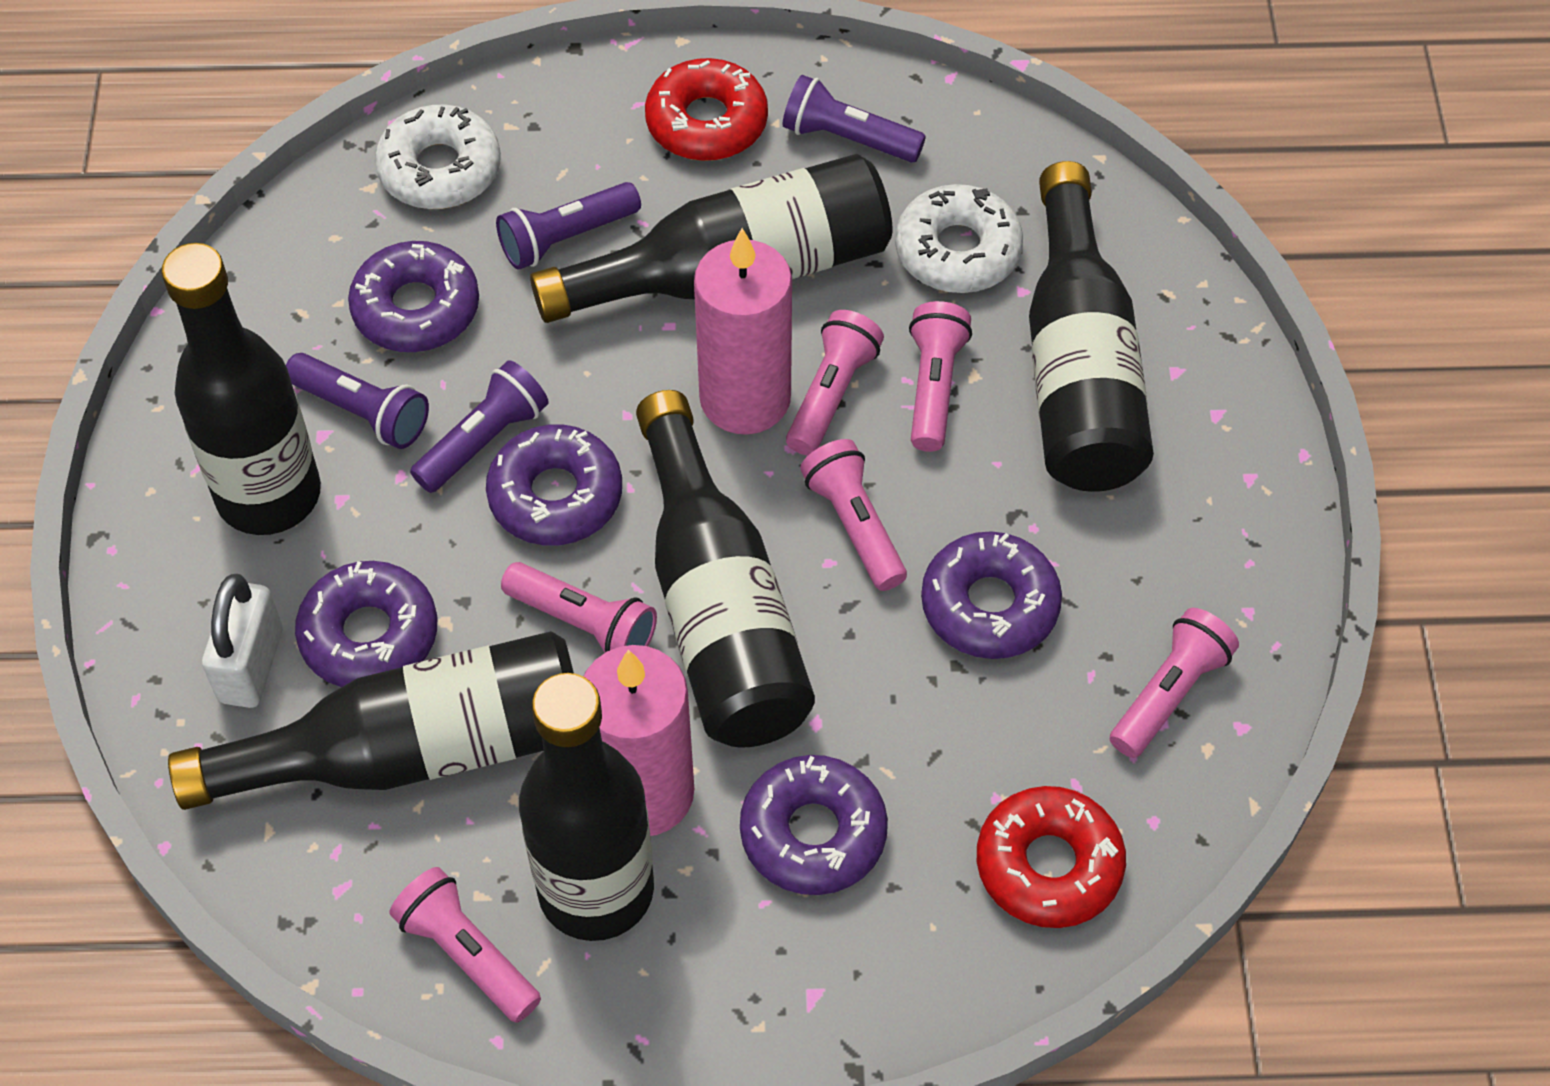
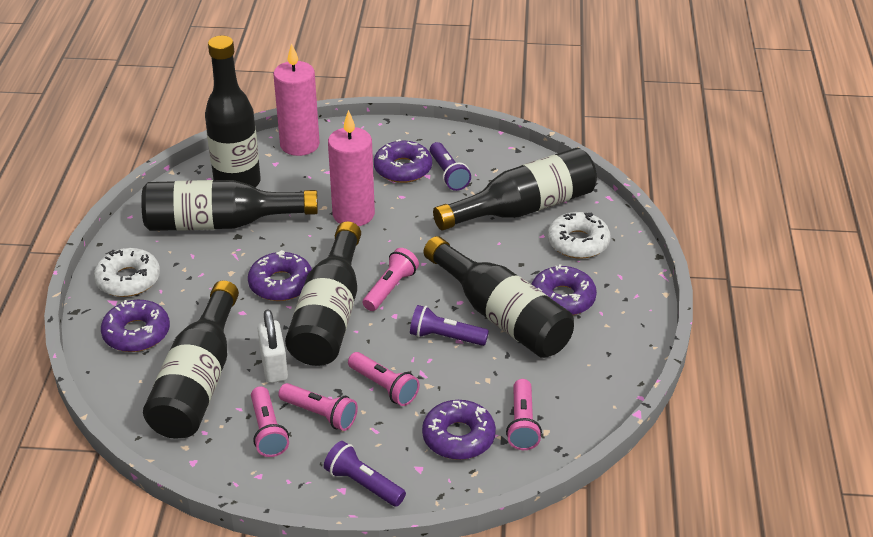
pink flashlight: [390,867,541,1023] [501,562,657,653] [786,310,884,455] [800,439,907,591] [909,301,972,452] [1110,608,1239,758] = 6 -> [251,386,289,457] [278,383,358,431] [348,352,420,406] [363,248,419,311] [506,379,542,450] = 5
purple flashlight: [286,353,429,449] [410,360,549,493] [496,182,641,270] [783,75,926,163] = 4 -> [324,441,406,507] [410,305,489,346] [430,142,471,191] = 3
red donut: [645,58,768,161] [977,786,1126,928] = 2 -> none = 0

